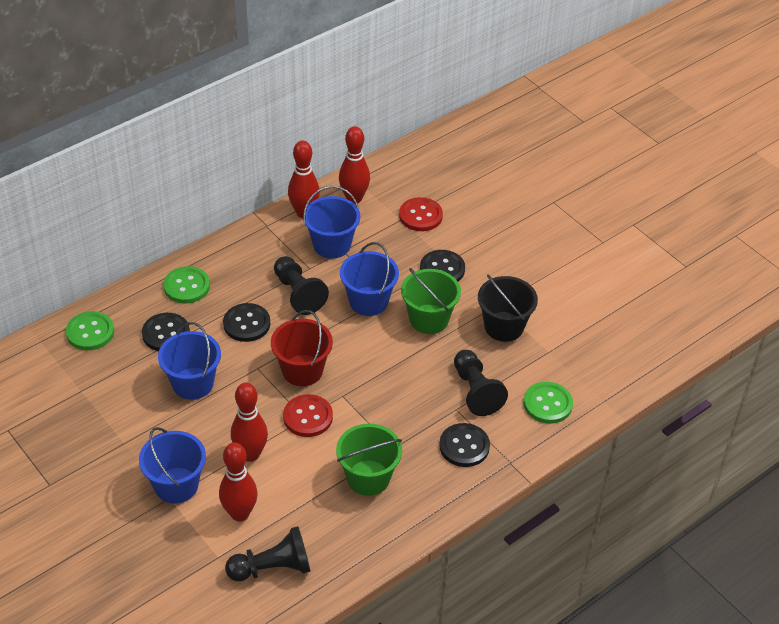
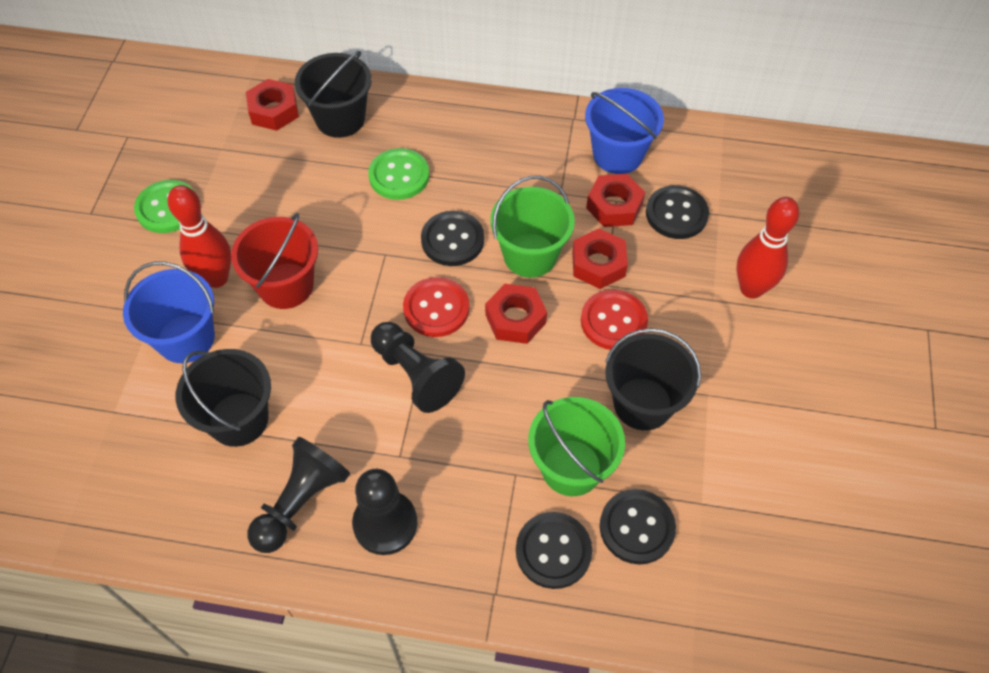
black bucket: [478,274,538,342] = 1 -> [176,349,271,447] [295,51,372,138] [605,328,701,430] = 3
blue bucket: [139,427,206,504] [158,322,221,400] [303,186,360,259] [340,242,399,316] = 4 -> [123,261,215,363] [585,88,664,174] = 2
green button: [66,311,114,350] [163,266,210,303] [524,382,573,424] = 3 -> [134,180,195,233] [368,148,429,200] = 2
red bowling pin: [219,442,258,521] [231,382,268,462] [288,140,320,218] [339,126,370,204] = 4 -> [168,185,231,288] [737,197,799,299] = 2
red nut: none = 0 -> [246,79,299,131] [485,284,547,344] [572,229,628,289] [586,174,645,227] = 4

